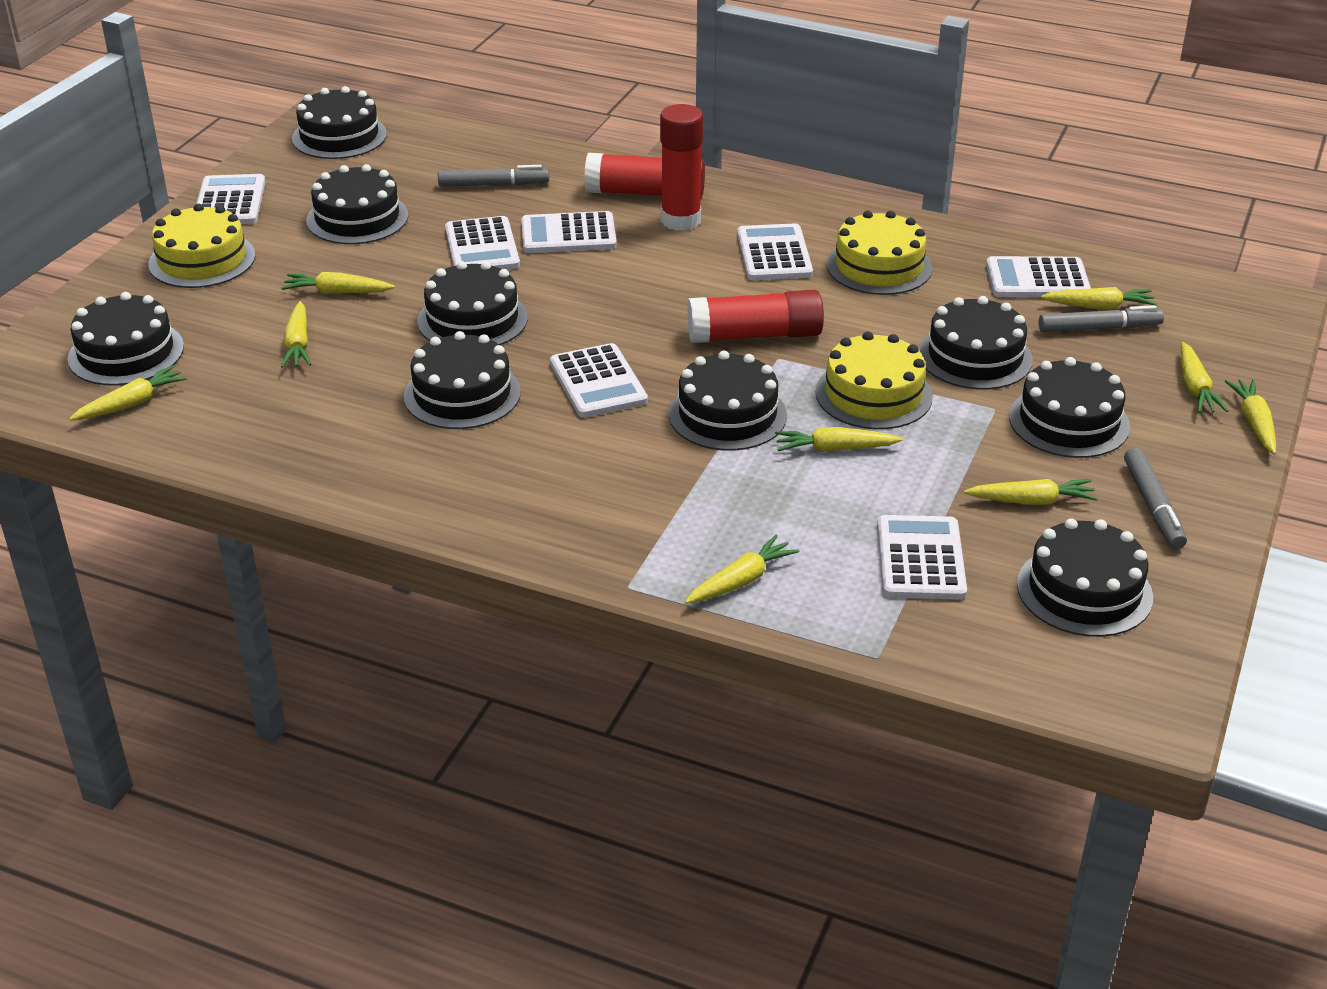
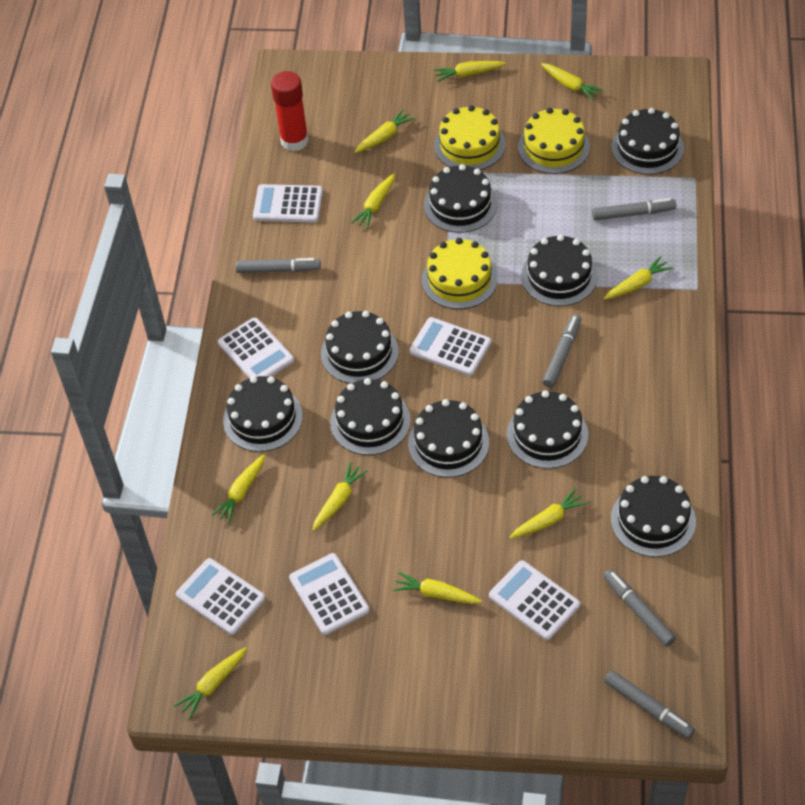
grey marker: [438,165,549,187] [1039,305,1164,332] [1124,448,1187,549] = 3 -> [236,258,321,273] [542,315,581,388] [592,198,676,220] [604,569,676,647] [604,670,695,739] = 5
red glue stick: [584,153,705,199] [660,104,703,231] [687,290,824,343] = 3 -> [271,71,309,151] = 1
white calculator: [196,174,265,224] [445,216,520,270] [521,211,617,253] [550,343,648,418] [737,223,813,280] [877,515,967,600] [986,256,1091,298] = 7 -> [176,558,266,635] [218,317,294,378] [253,184,323,223] [289,553,369,635] [409,317,491,376] [489,560,580,640] = 6
yellow carrot: [69,365,188,421] [281,272,395,294] [281,301,311,368] [685,535,799,604] [775,427,903,452] [964,479,1098,505] [1041,287,1157,309] [1181,342,1229,413] [1225,379,1276,455] = 9 -> [174,647,247,719] [211,454,265,523] [312,462,368,531] [351,173,395,229] [354,109,415,153] [393,572,482,604] [434,61,506,82] [509,488,588,539] [541,63,604,101] [603,256,673,300] = 10

